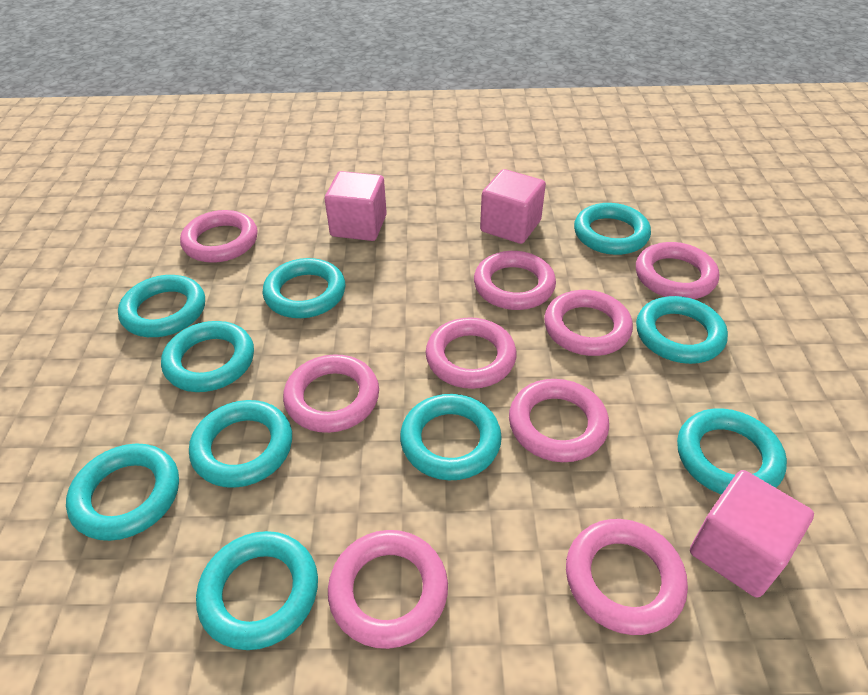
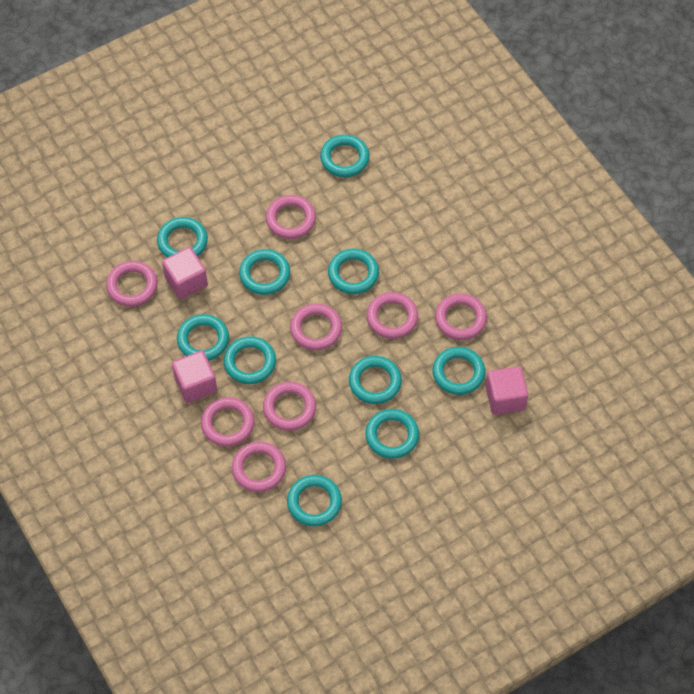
pink ring: [180,210,258,263] [283,354,379,433] [328,530,448,649] [426,317,517,389] [474,251,556,310] [509,379,609,462] [544,290,633,356] [566,519,688,635] [636,242,719,299] = 9 -> [106,261,158,307] [201,397,255,447] [232,442,286,492] [263,382,316,431] [266,195,316,239] [290,303,342,350] [367,292,418,339] [435,293,487,340] = 8

